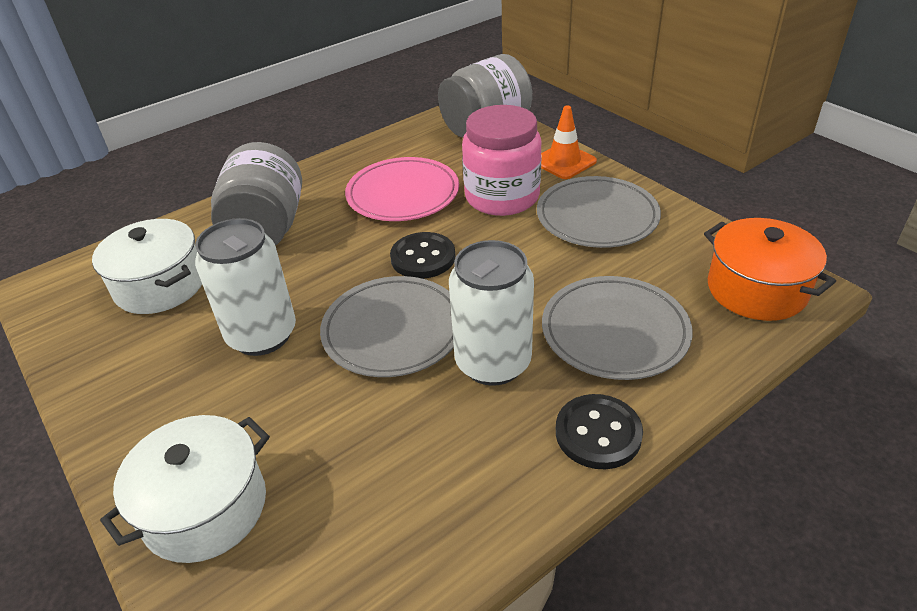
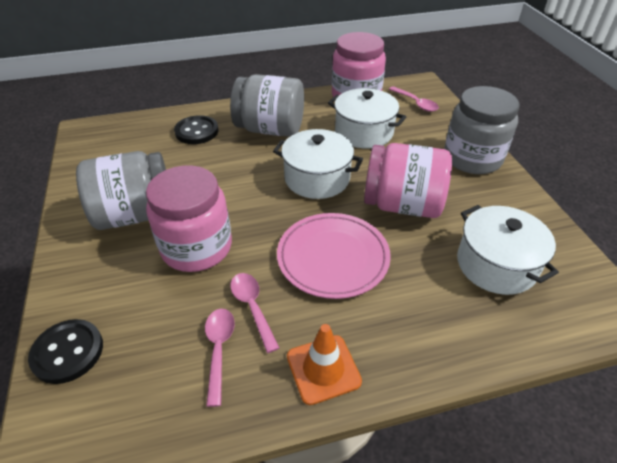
grey jar: [211,142,302,246] [438,54,532,137] = 2 -> [76,151,166,230] [230,74,304,137] [444,86,520,174] = 3
grey plate: [320,276,454,377] [537,176,661,248] [542,276,693,380] = 3 -> none = 0
orange pot: [704,218,836,321] = 1 -> none = 0
pink jar: [462,105,542,216] = 1 -> [146,165,232,272] [332,32,386,97] [364,143,452,218] = 3
pink spoon: none = 0 -> [205,309,235,407] [230,273,279,353] [389,86,439,112] = 3
white can: [195,218,296,356] [449,240,534,386] = 2 -> none = 0
white pot: [92,219,202,314] [100,415,270,563] = 2 -> [273,129,363,199] [328,88,406,149] [457,205,559,295] = 3

